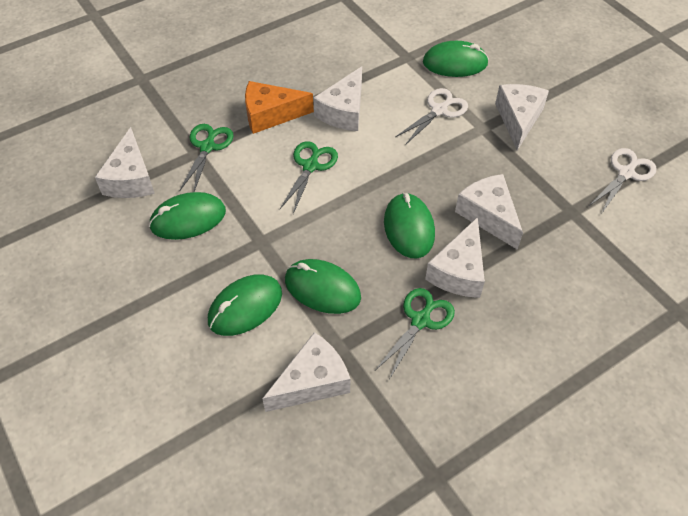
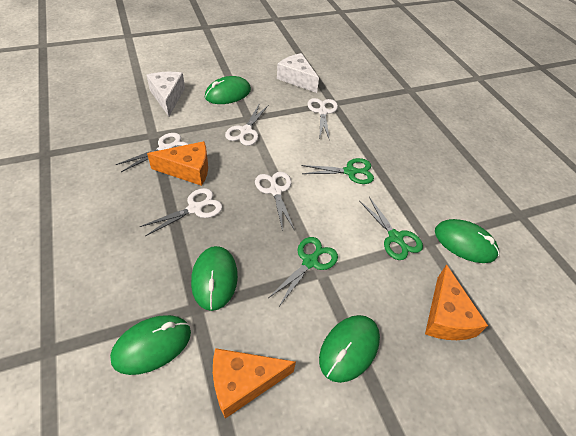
orange cheese: [245,81,314,134] = 1 -> [147,141,208,186] [213,348,296,419] [425,264,488,340] = 3
white cheese: [95,127,155,198] [262,332,350,412] [313,66,362,131] [425,217,485,298] [455,174,523,250] [495,84,549,150] = 6 -> [146,72,185,116] [277,53,319,93] = 2
white scissors: [395,88,468,145] [589,148,656,214] = 2 -> [116,133,188,172] [140,188,223,236] [225,103,268,146] [255,172,295,231] [307,98,338,141] = 5

